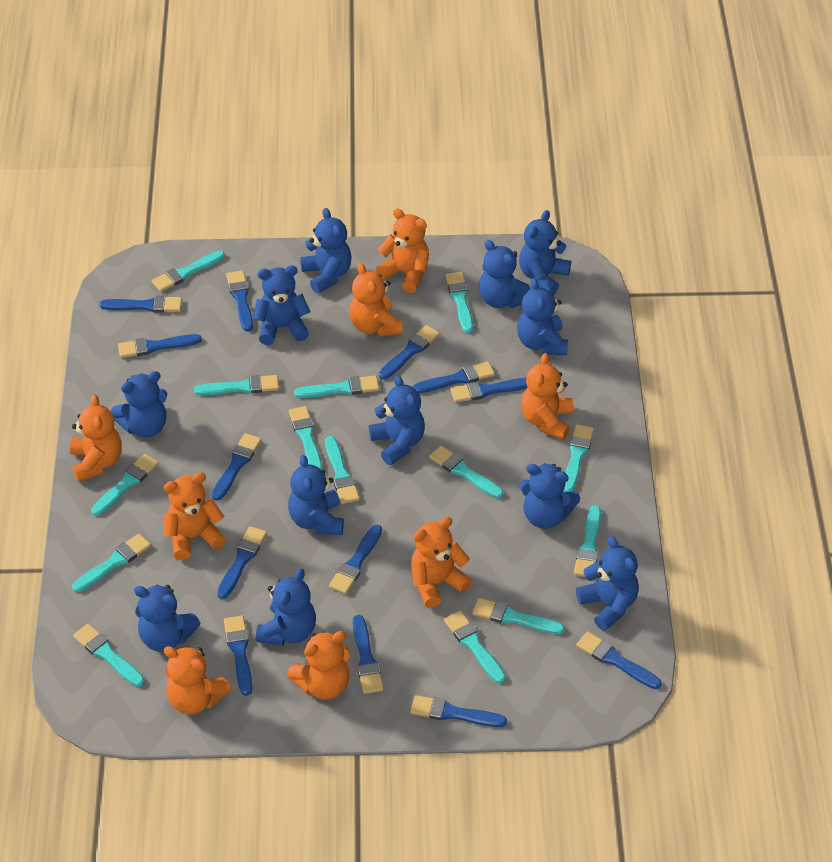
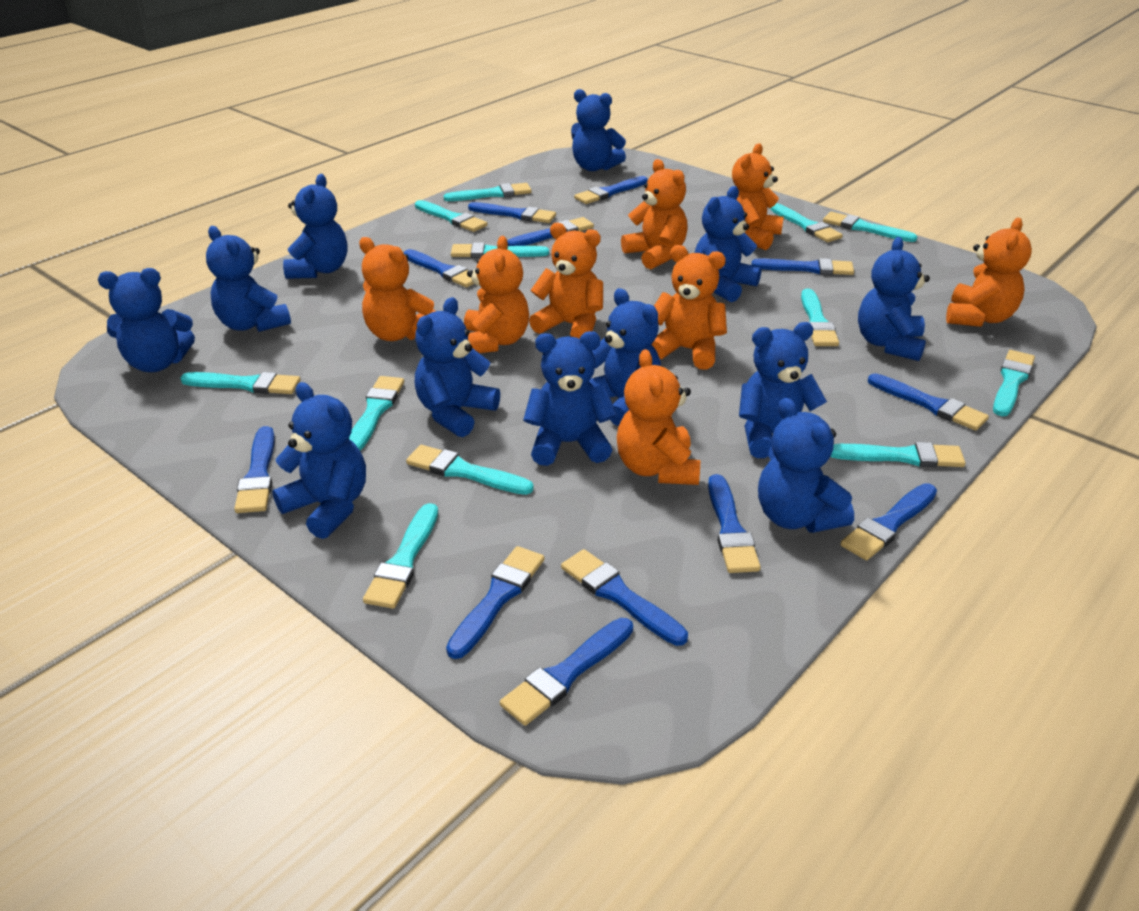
blue brush: [100,296,182,313] [118,334,202,358] [212,433,261,501] [217,526,267,599] [224,615,253,696] [226,271,253,331] [329,525,382,594] [353,615,384,694] [379,325,440,380] [410,695,507,727] [413,361,495,393] [450,377,528,403] [576,631,661,689] = 13 -> [234,426,275,513] [404,249,474,288] [446,546,544,659] [468,202,556,223] [500,618,633,726] [507,217,594,246] [561,549,688,646] [574,176,648,204] [708,474,761,573] [751,258,854,275] [840,483,937,560] [868,373,989,431] = 12
turquoise brush: [72,534,151,592] [73,624,145,687] [91,454,159,516] [152,250,225,292] [194,375,279,395] [289,406,322,470] [294,376,379,398] [325,436,360,504] [429,445,503,499] [444,611,506,683] [446,272,473,333] [473,598,565,634] [564,424,594,492] [574,505,601,577] = 14 -> [180,372,301,394] [349,376,404,451] [363,503,438,609] [406,445,534,495] [415,200,487,232] [444,183,532,201] [451,242,549,258] [770,203,843,242] [801,288,839,346] [823,212,918,242] [830,442,965,467] [993,350,1035,416] = 12

